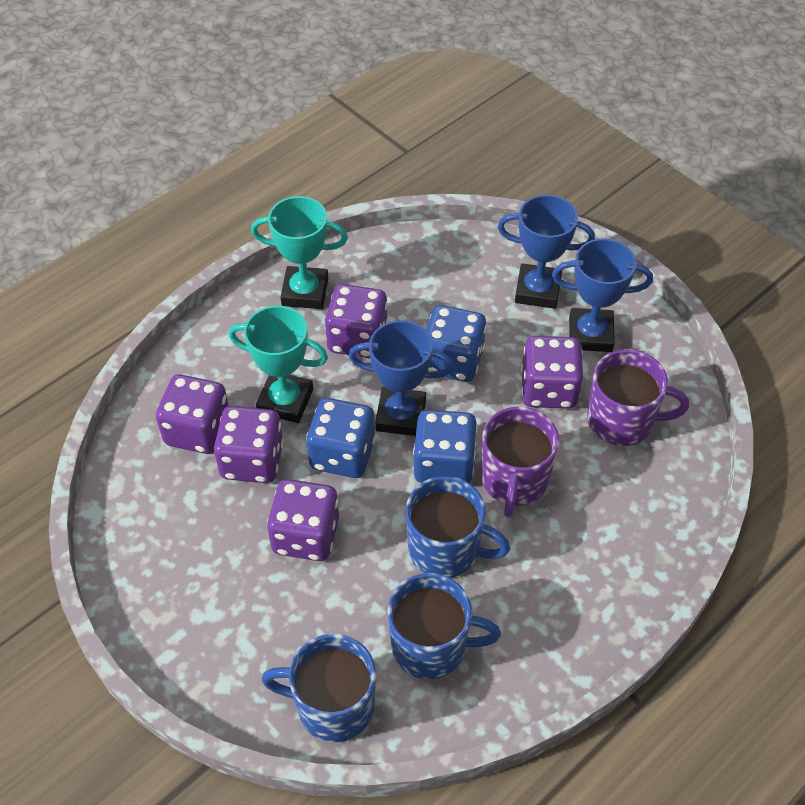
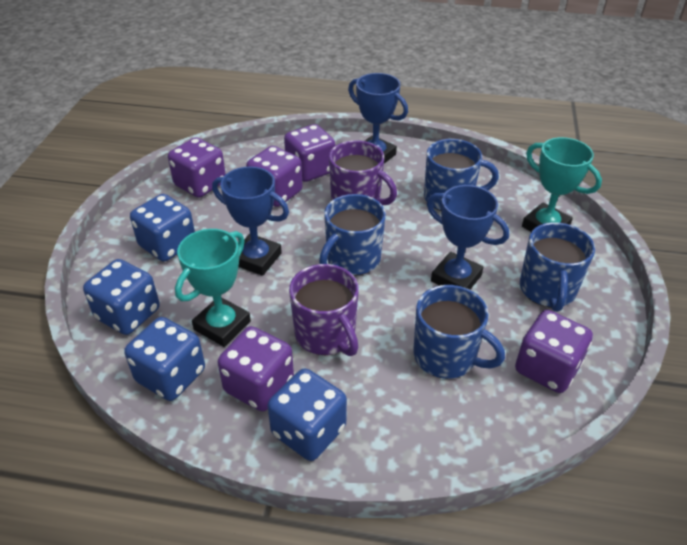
blue dice: [306,398,376,478] [413,409,477,483] [426,305,486,382] = 3 -> [83,259,160,335] [124,317,205,401] [130,194,195,262] [267,368,347,461] = 4
blue mug: [262,634,376,742] [388,573,501,679] [406,476,510,578] = 3 -> [319,194,386,276] [413,285,505,379] [424,139,499,211] [520,222,595,312] = 4

